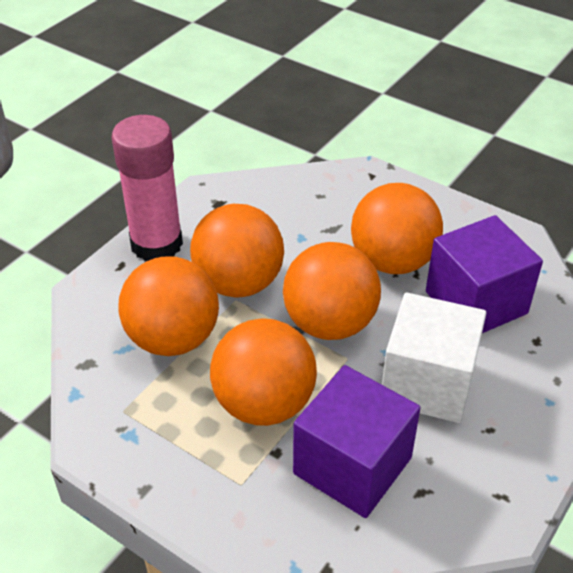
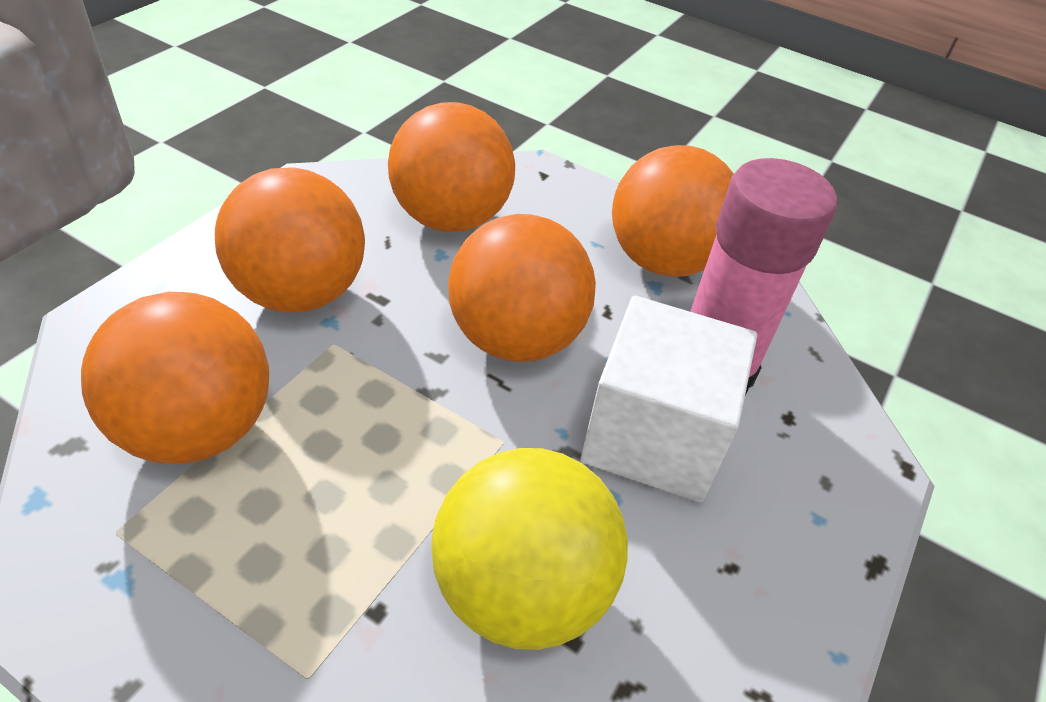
purple cube: [293,365,420,518] [426,215,543,333] = 2 -> none = 0
yellow ball: none = 0 -> [431,448,628,650] = 1

